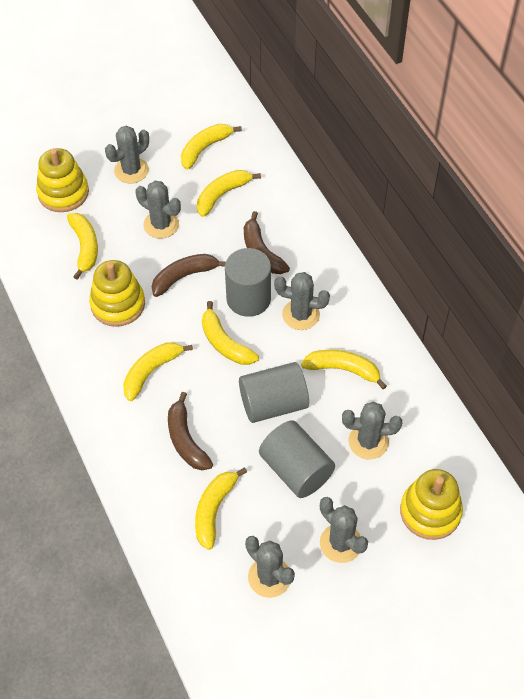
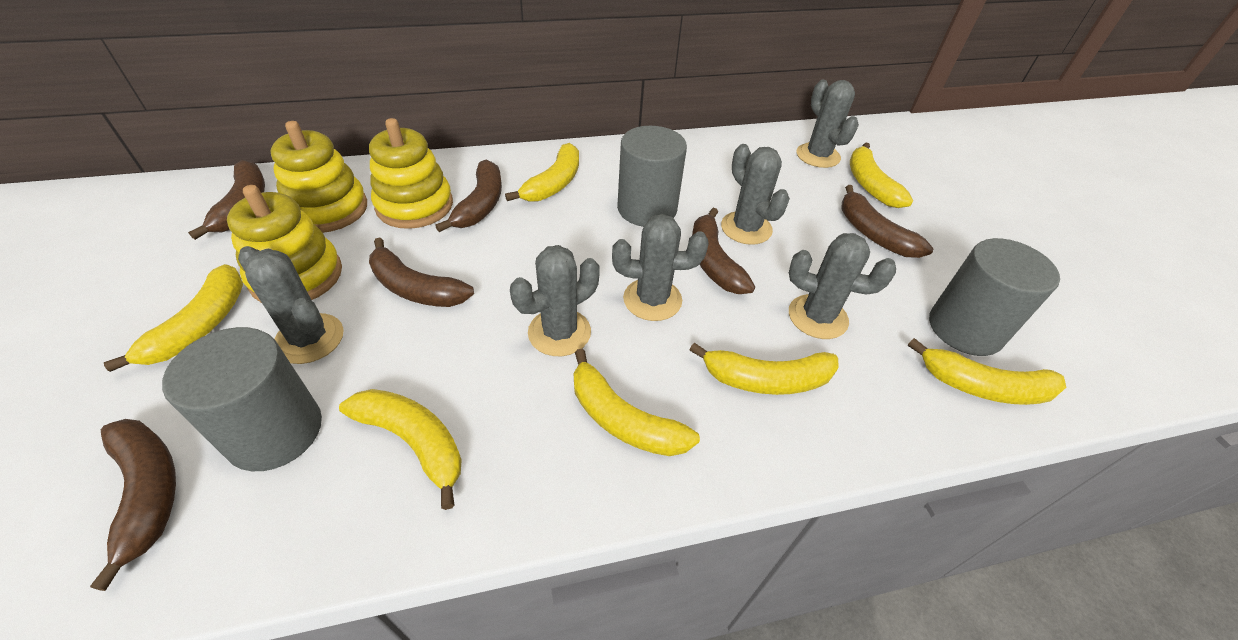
brown banana: [151,254,226,297] [168,392,213,470] [244,211,290,274] = 3 -> [90,419,176,591] [188,160,265,240] [369,238,474,307] [435,160,502,232] [692,208,755,294] [841,185,933,258] = 6

